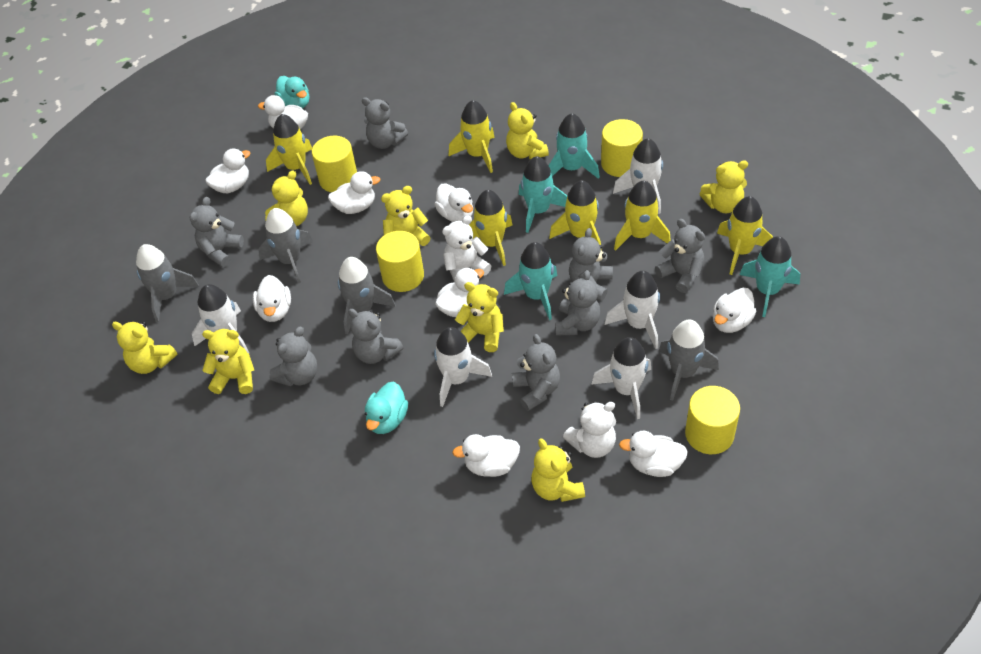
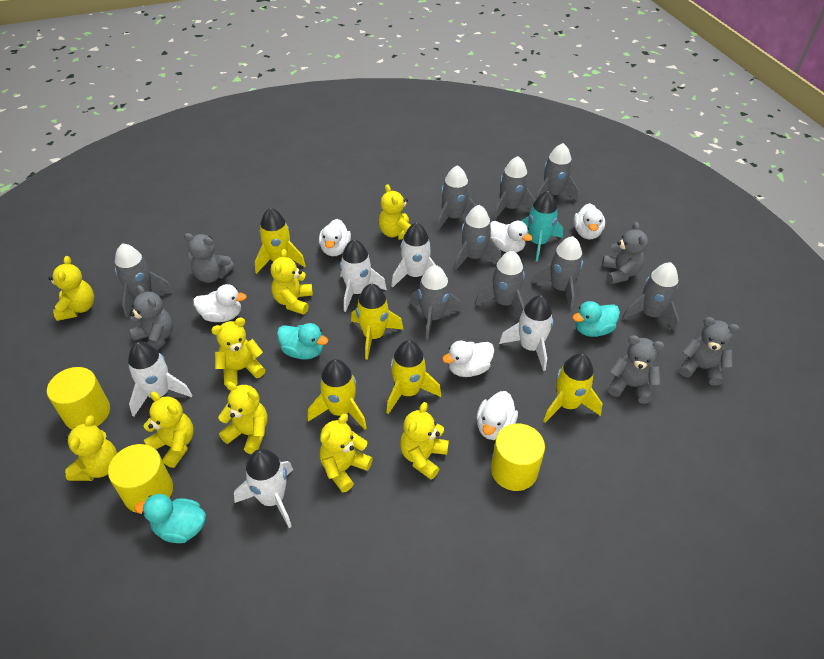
grey rocket: [136,244,199,322] [258,208,313,283] [338,257,396,335] [659,319,719,401] = 4 -> [115,243,173,317] [410,265,461,340] [436,165,476,231] [454,205,501,271] [475,251,525,317] [493,156,535,220] [532,236,583,309] [535,143,579,202] [622,262,679,332] = 9
grey teddy bear: [190,197,244,267] [269,327,317,386] [348,309,404,364] [362,97,408,149] [512,334,560,411] [555,270,600,336] [569,228,613,301] [655,219,705,293] = 8 -> [130,285,173,350] [184,233,234,283] [602,222,648,284] [608,335,664,404] [679,317,740,386] = 5
turquoise duck: [275,76,309,109] [365,382,408,434] = 2 -> [135,494,206,543] [277,323,328,360] [572,301,620,337] = 3
turquoise rocket: [504,242,557,320] [519,156,567,233] [548,113,600,179] [740,236,800,317] = 4 -> [521,191,563,262] = 1
white duck: [205,149,251,193] [253,275,291,322] [258,95,308,130] [328,171,380,214] [434,183,473,222] [435,267,484,317] [452,434,520,477] [619,431,688,477] [713,288,756,333] = 9 -> [193,284,247,322] [319,219,351,256] [442,341,494,377] [477,391,518,440] [490,221,533,253] [574,203,605,240] = 6
white teddy bear: [442,216,491,282] [563,402,616,458] = 2 -> none = 0
yellow cylinder: [312,136,357,192] [376,231,424,292] [601,119,643,177] [685,386,740,454] = 4 -> [47,367,110,430] [108,444,173,513] [491,423,545,491] = 3
yellow rocket: [266,114,312,185] [448,100,495,173] [469,190,512,266] [549,180,601,245] [614,180,671,251] [717,196,773,275] = 6 -> [255,208,306,274] [307,359,367,430] [351,284,404,360] [386,340,441,414] [543,353,602,423] = 5
yellow teddy bear: [112,321,178,374] [202,329,254,394] [265,170,308,226] [381,186,430,246] [455,282,504,352] [506,102,549,160] [531,438,585,502] [699,160,748,213] = 8 -> [48,256,94,321] [65,415,117,481] [143,392,194,468] [211,318,265,387] [218,382,268,454] [271,249,313,315] [320,414,373,492] [379,184,411,240] [400,402,449,480] = 9

